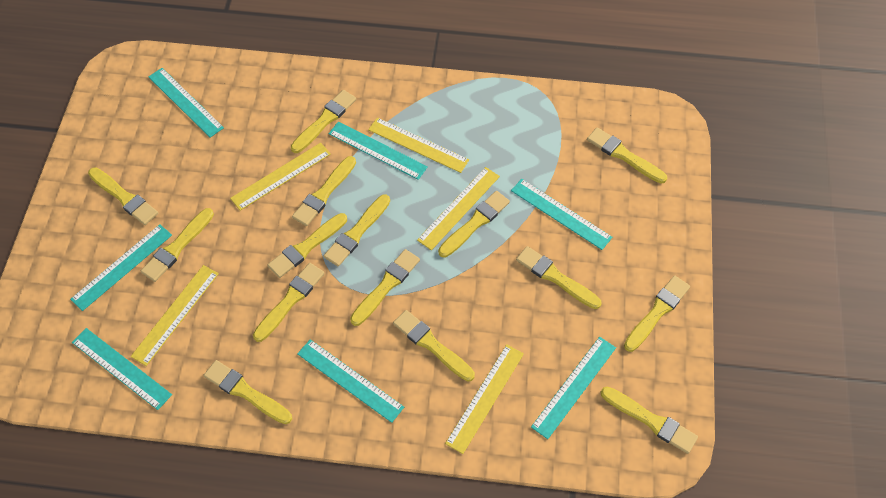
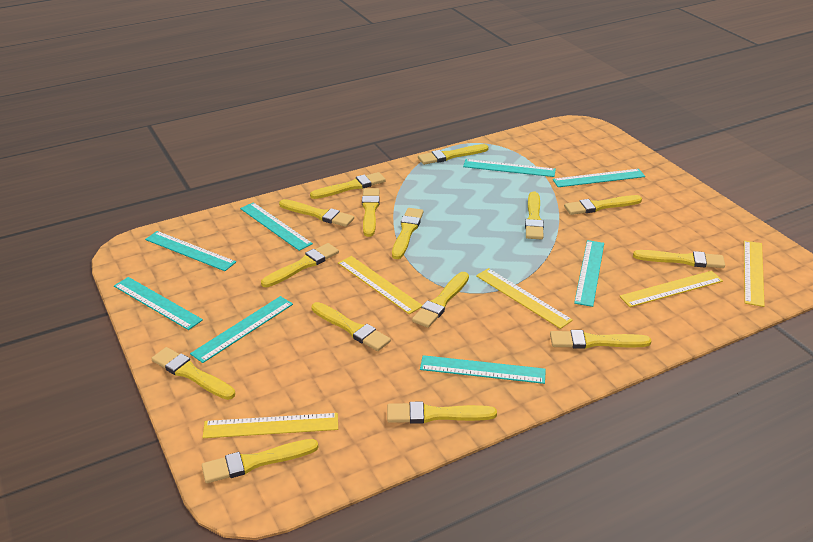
turquoise ruler: [70,224,172,311] [72,328,172,410] [148,68,224,137] [297,339,404,423] [329,122,428,180] [511,179,612,250] [531,337,616,439] = 7 -> [114,277,203,330] [145,231,236,271] [190,296,293,363] [240,202,313,251] [420,355,546,384] [463,159,556,177] [553,169,645,187] [574,240,604,307] = 8

